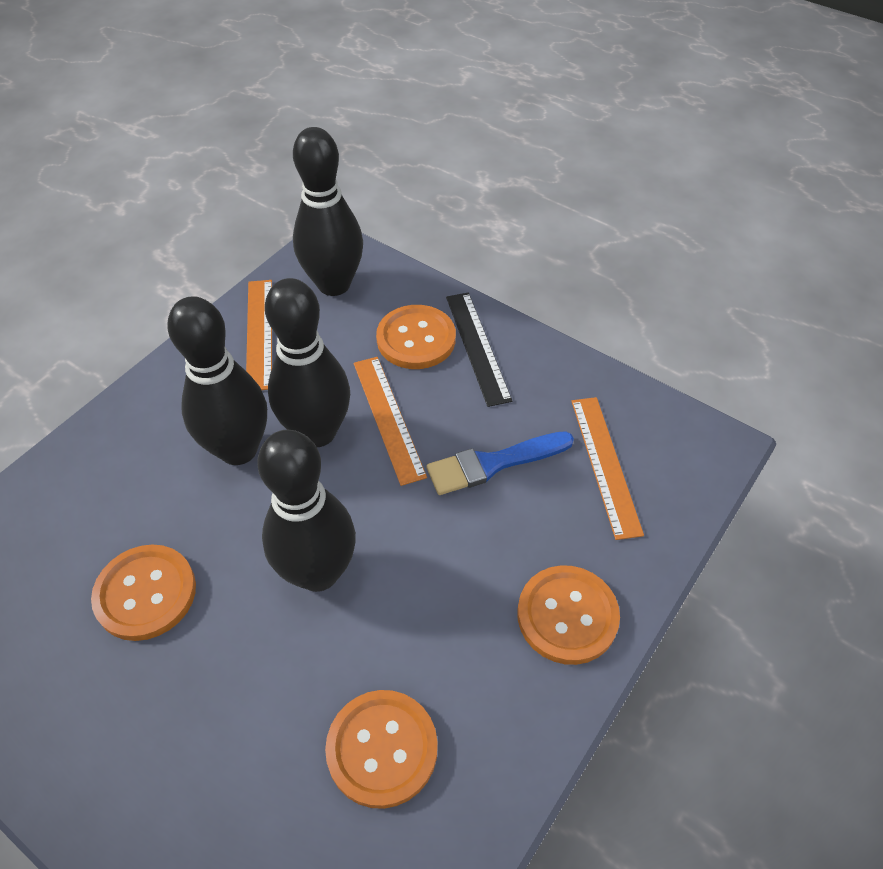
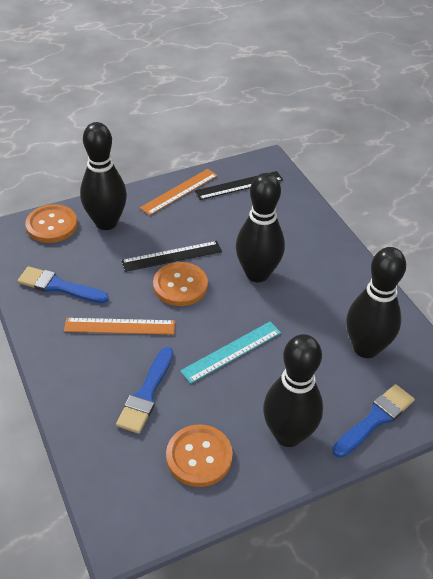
black ruler: [446,292,512,407] = 1 -> [121,241,222,272] [195,171,283,200] = 2
blue brush: [427,431,574,495] = 1 -> [17,266,109,303] [116,347,173,434] [332,384,415,458] = 3
orange button: [91,544,196,641] [325,690,438,809] [376,305,456,369] [517,565,620,665] = 4 -> [25,204,78,243] [153,262,208,306] [166,424,233,487] = 3
orange ruler: [246,280,272,390] [354,357,427,486] [571,397,644,540] = 3 -> [64,318,175,335] [140,169,218,216] = 2
turquoise ruler: none = 0 -> [180,322,281,384] = 1

